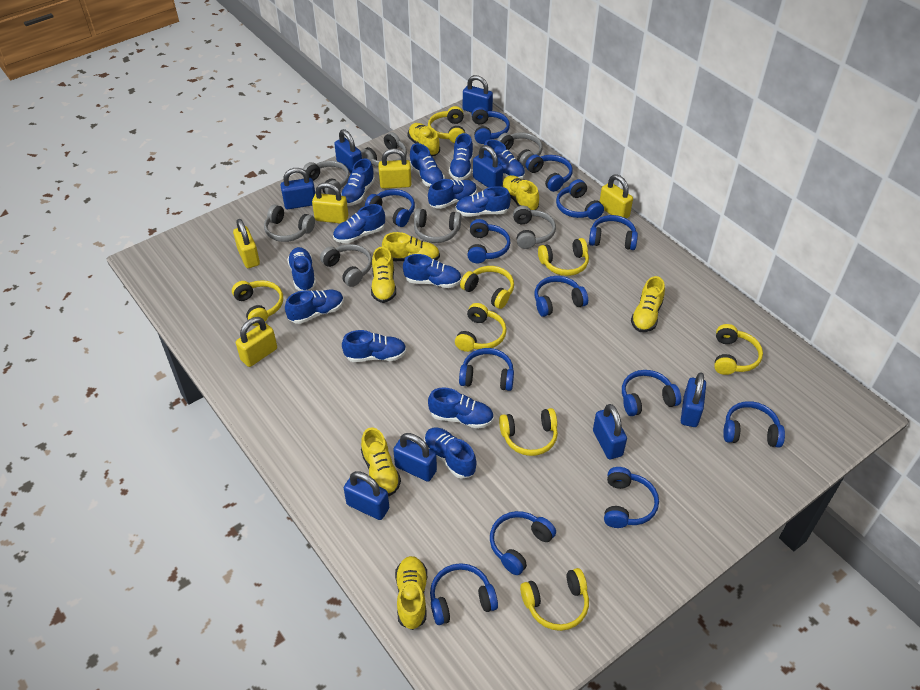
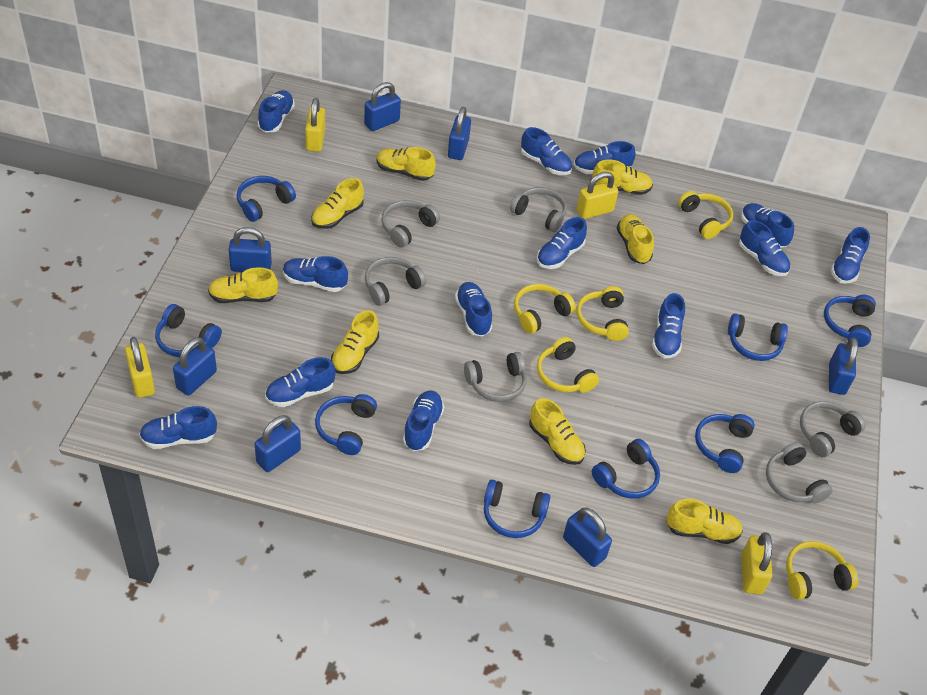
blue headphones: [365,189,415,227] [430,563,498,625] [459,348,514,391] [467,219,511,263] [472,107,510,144] [490,511,556,575] [525,155,573,192] [535,276,588,317] [556,179,604,219] [589,215,638,250] [604,467,659,528] [622,370,681,416] [723,401,785,448] = 13 -> [155,304,222,357] [237,176,296,222] [315,394,377,455] [484,480,551,538] [592,439,660,499] [695,414,755,473] [728,313,788,361] [824,295,876,347] = 8
blue padlock: [280,168,315,209] [334,129,362,173] [344,471,389,520] [393,433,437,481] [463,75,493,112] [473,145,503,188] [593,404,627,459] [681,372,706,427] = 8 -> [173,337,217,396] [229,227,272,272] [255,415,301,472] [364,82,401,131] [448,107,471,160] [563,508,612,567] [829,338,858,395] = 7
grey headphones: [264,204,315,242] [303,161,350,195] [320,244,372,287] [361,132,407,167] [414,208,461,243] [497,133,543,168] [513,206,556,249] = 7 -> [365,257,426,306] [381,200,440,248] [464,352,527,402] [510,187,567,232] [766,442,833,503] [800,401,866,457] = 6
yellow headphones: [232,280,283,326] [428,106,465,143] [455,303,507,352] [460,266,514,309] [499,408,558,456] [520,568,589,631] [538,238,589,276] [714,324,763,375] = 8 -> [514,284,576,334] [537,337,599,393] [576,286,629,341] [678,191,733,239] [786,541,858,600] = 5
yellow padlock: [233,219,260,268] [236,317,277,367] [312,183,348,224] [378,148,412,189] [599,174,633,219] = 5 -> [125,337,155,398] [305,98,325,152] [577,172,618,219] [741,532,772,594] = 4
yellow shoe: [361,427,401,496] [371,247,396,303] [382,232,440,261] [395,556,427,630] [407,123,440,156] [502,175,539,210] [631,276,665,332] = 7 -> [208,267,278,303] [311,178,364,229] [331,310,379,374] [377,147,436,181] [529,398,586,465] [592,160,653,195] [617,214,654,264] [666,499,743,544] = 8

